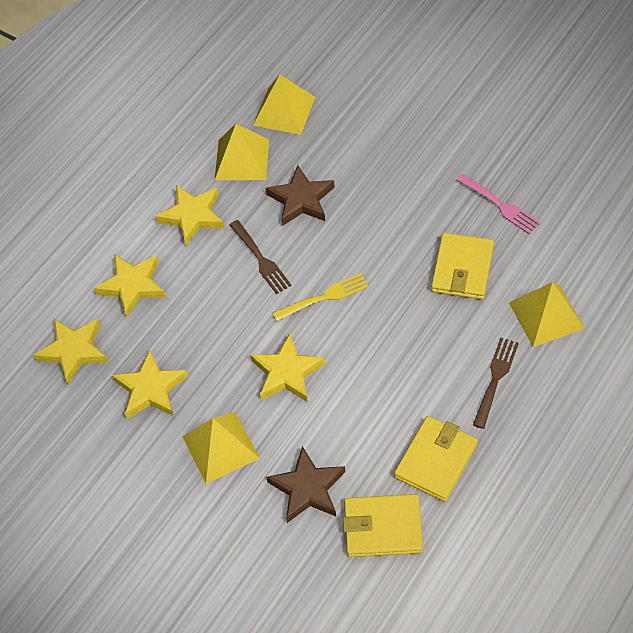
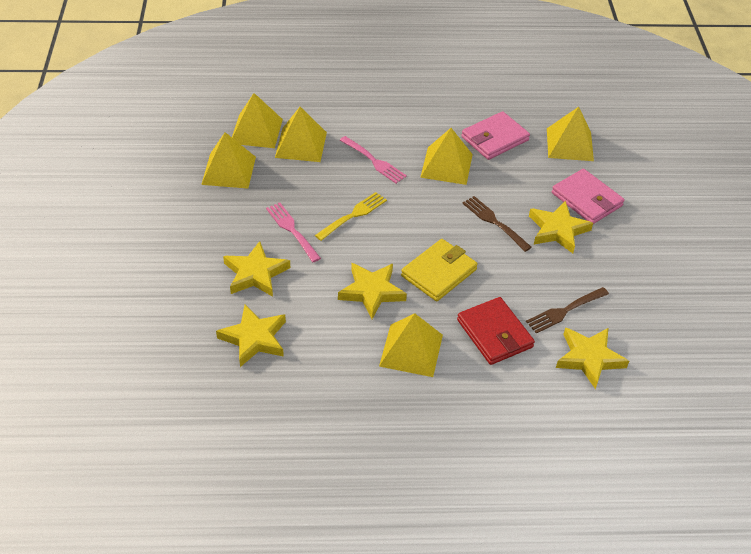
brown star: [266,165,335,226] [266,446,345,523] = 2 -> none = 0
pink fork: [457,174,540,234] = 1 -> [266,203,321,262] [339,136,407,184] = 2
pink wallet: none = 0 -> [461,111,530,160] [552,169,625,224] = 2
red wallet: none = 0 -> [457,297,535,365] = 1
yellow pyramid: [182,412,260,484] [215,124,269,180] [253,74,315,135] [509,282,585,347] = 4 -> [201,132,256,189] [232,93,283,148] [275,107,327,162] [379,313,443,377] [420,128,473,185] [547,107,594,161] = 6
yellow wallet: [343,494,423,557] [394,416,478,502] [431,233,494,300] = 3 -> [401,239,478,301] = 1

